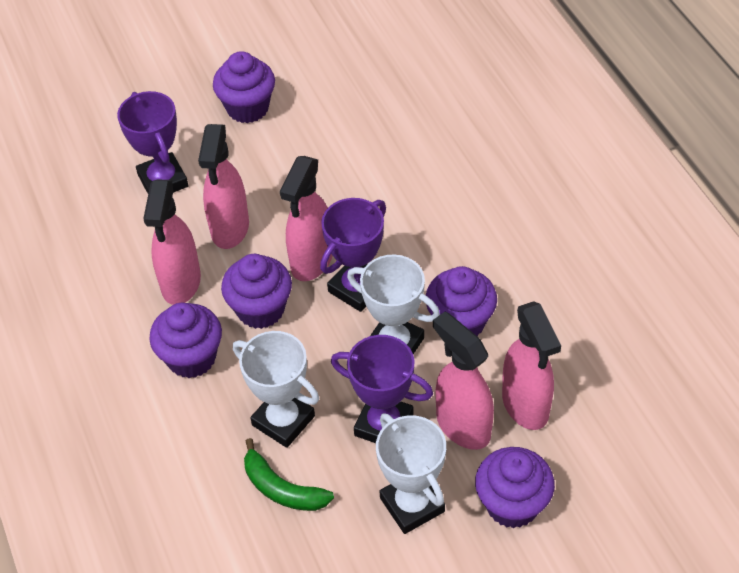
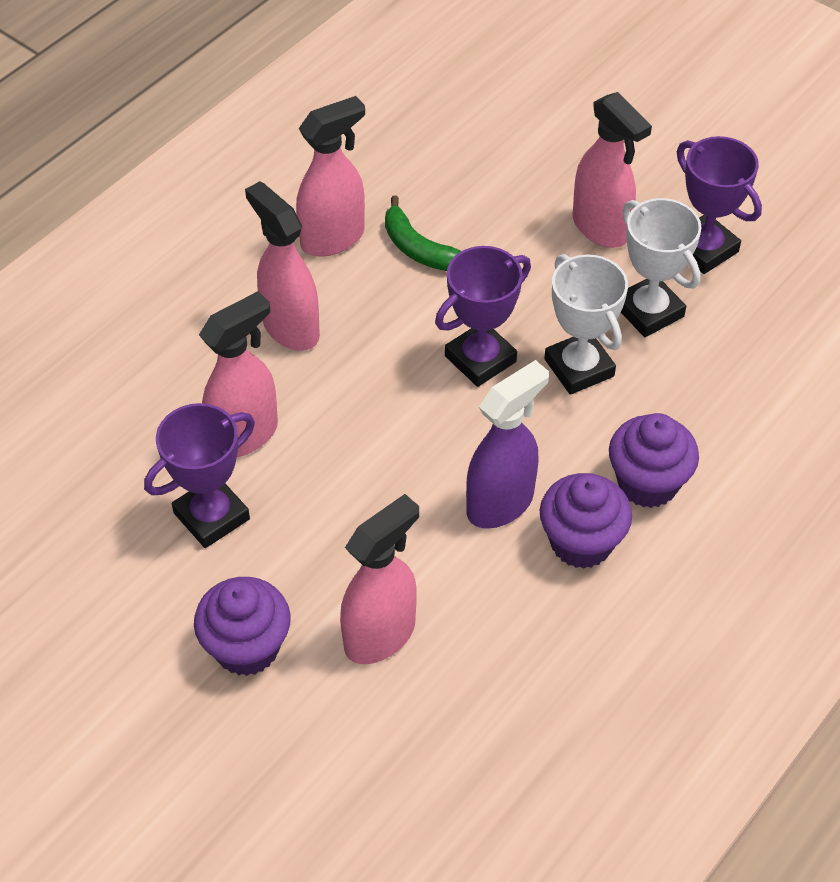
purple cupcake: [149,303,222,378] [213,51,275,123] [221,254,292,329] [426,266,497,337] [475,447,555,528] = 5 -> [194,577,291,676] [540,473,632,569] [609,413,699,508] = 3
purple spray bottle: none = 0 -> [466,360,549,529] = 1
white trophy: [233,331,319,448] [347,254,440,354] [376,413,446,534] = 3 -> [544,254,628,395] [621,198,702,337] = 2

